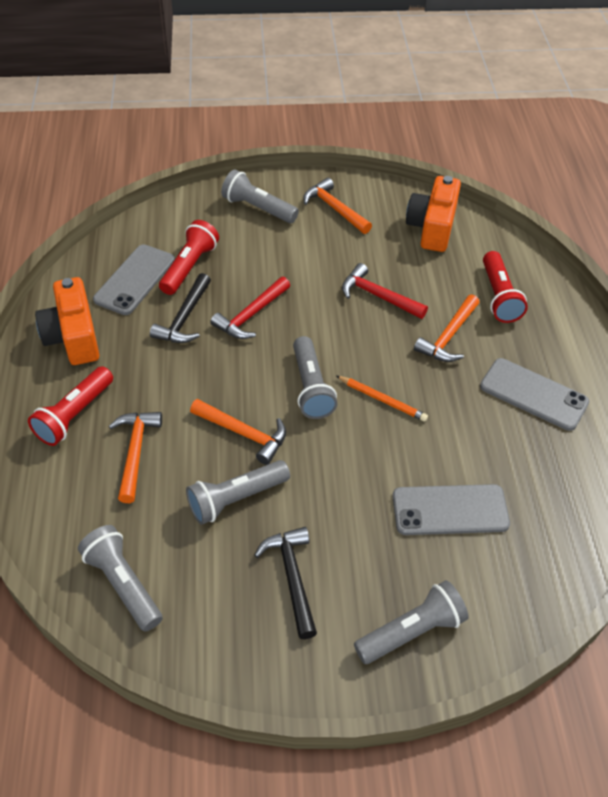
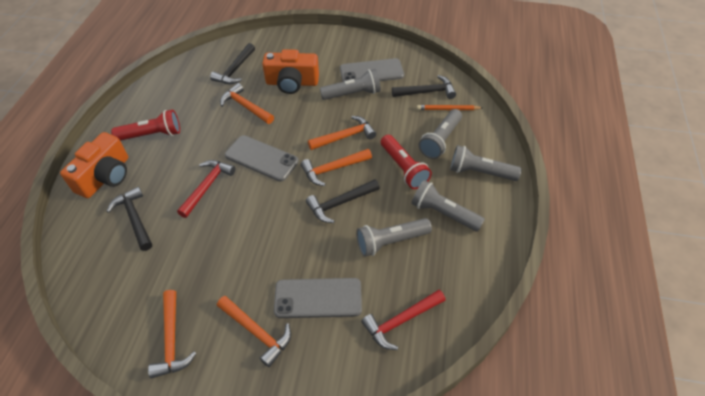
black hammer: [150,273,211,343] [255,527,317,639] = 2 -> [106,186,152,251] [210,43,255,84] [306,179,380,223] [392,75,456,99] = 4
orange hammer: [109,412,162,503] [190,399,286,465] [303,178,372,234] [414,294,480,362] = 4 -> [148,290,197,379] [217,296,291,367] [220,83,274,124] [301,149,372,186] [308,116,376,150] = 5
red flashlight: [28,366,113,446] [159,220,219,295] [483,251,528,323] = 3 -> [111,110,180,141] [381,135,432,189] = 2

